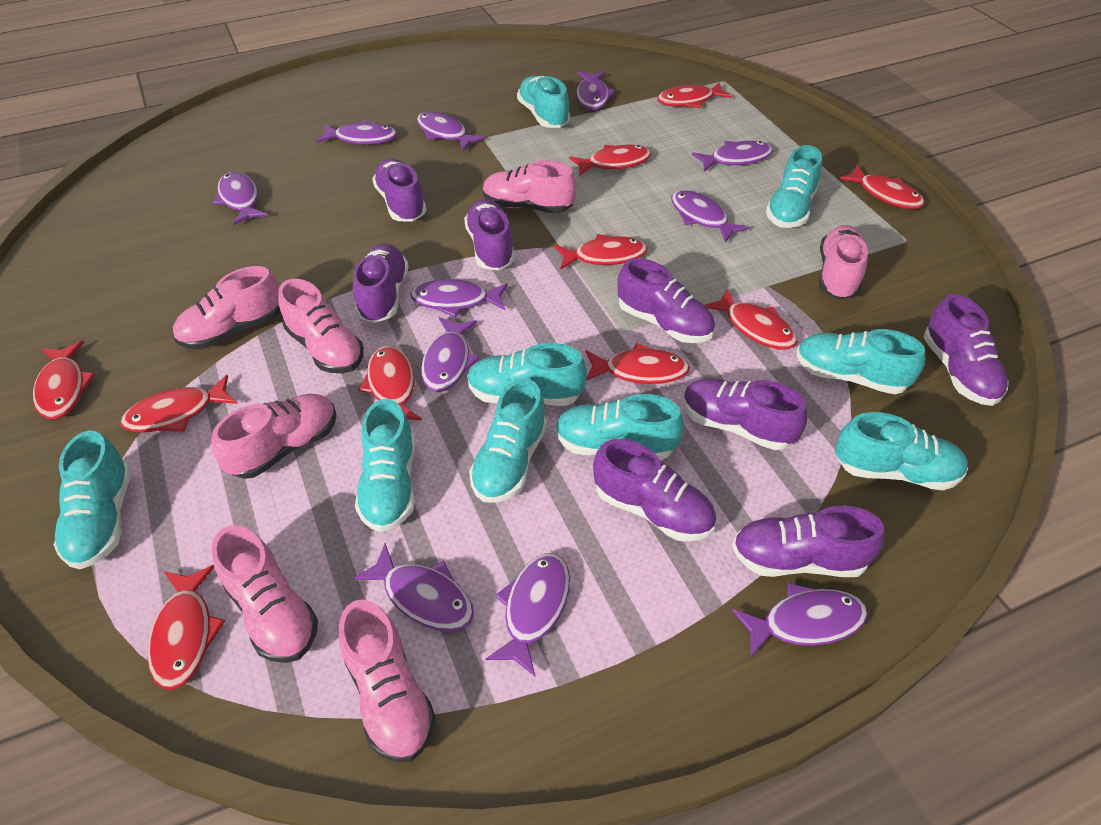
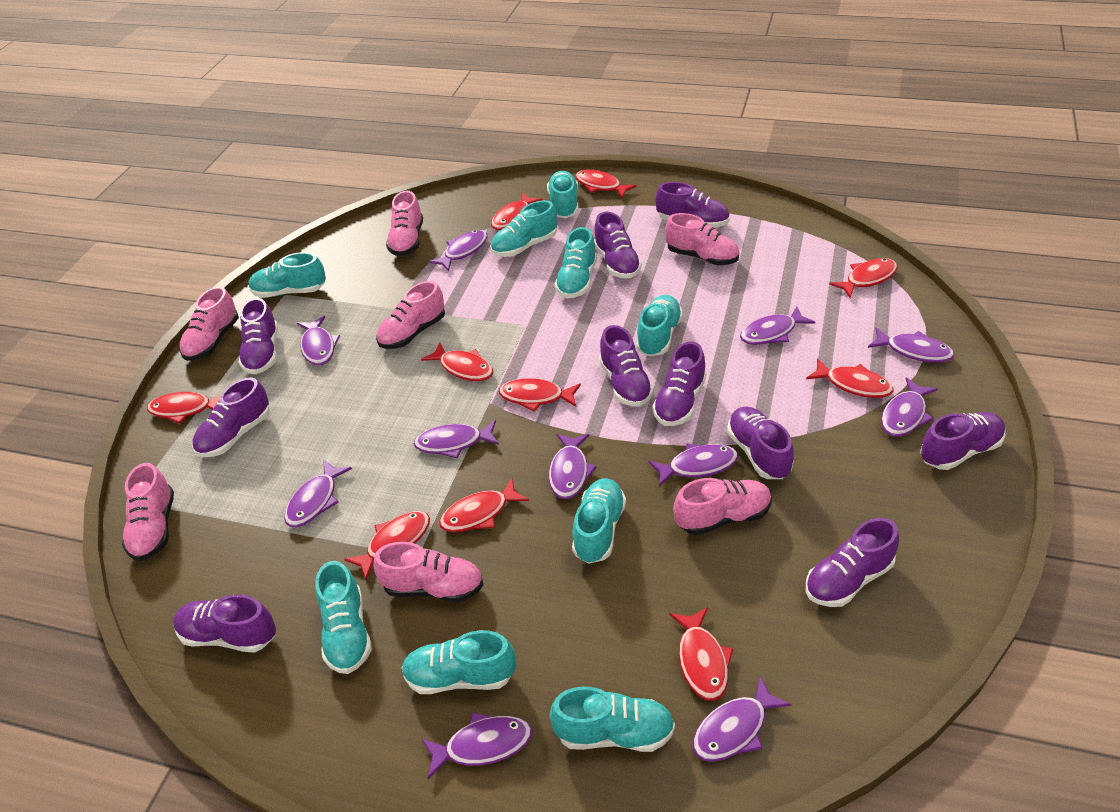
purple shoe: [353,243,409,323] [372,159,427,222] [464,199,515,270] [593,439,716,542] [618,258,715,343] [683,378,808,450] [732,506,884,577] [923,294,1009,406] = 8 -> [173,594,276,653] [192,377,270,457] [239,298,278,374] [594,212,642,278] [599,325,654,407] [653,341,706,426] [656,182,730,228] [727,406,794,479] [806,518,899,607] [920,412,1005,470] = 10

